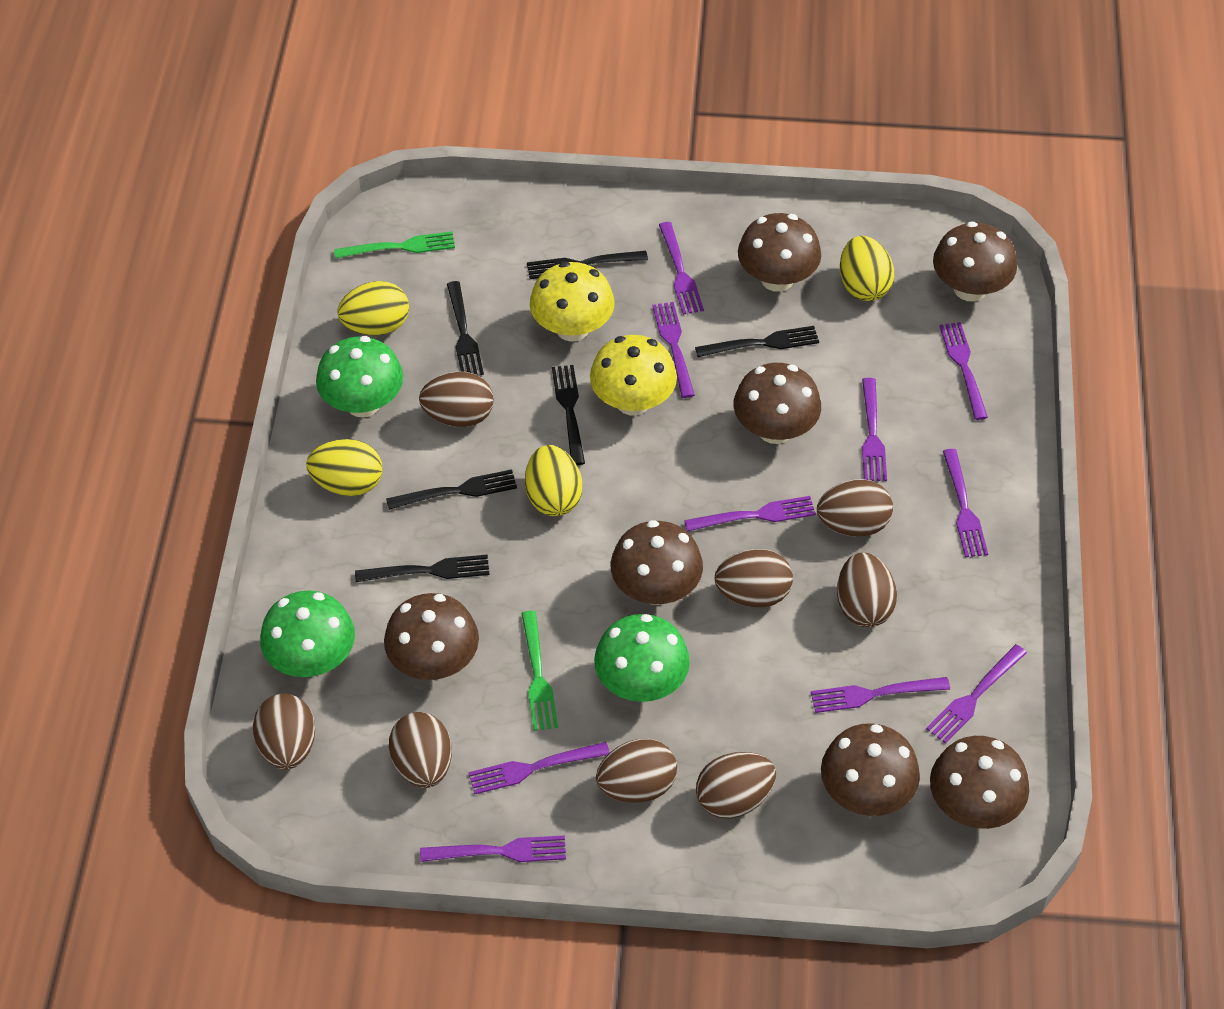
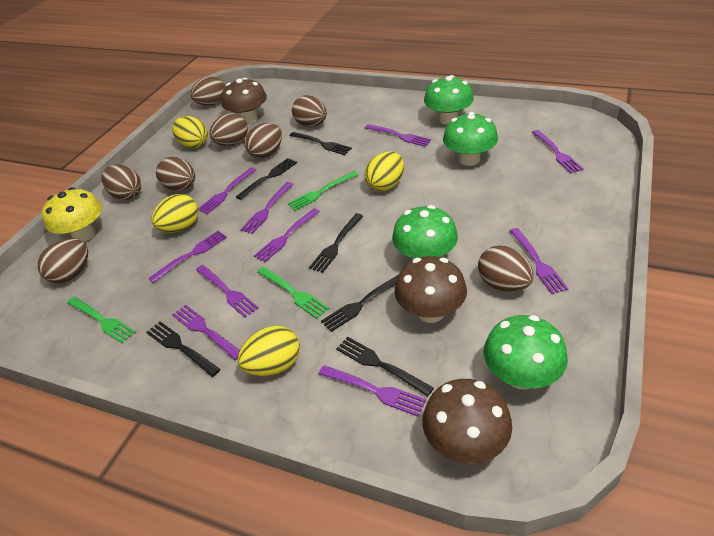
brown mushroom: [384,593,479,680] [611,520,703,605] [734,363,821,444] [738,213,821,292] [821,723,920,816] [930,736,1029,829] [933,222,1017,301] = 7 -> [221,78,267,124] [394,256,467,323] [422,379,512,464] = 3
green fork: [334,232,455,259] [521,611,558,731] = 2 -> [67,297,135,344] [257,266,329,319] [288,171,359,211] = 3
green mushroom: [260,590,355,677] [316,336,403,417] [594,614,690,702] = 3 -> [392,205,458,259] [424,75,474,125] [443,112,498,166] [484,315,568,389] = 4
yellow mushroom: [530,261,615,342] [590,335,677,415] = 2 -> [41,187,102,242] = 1

